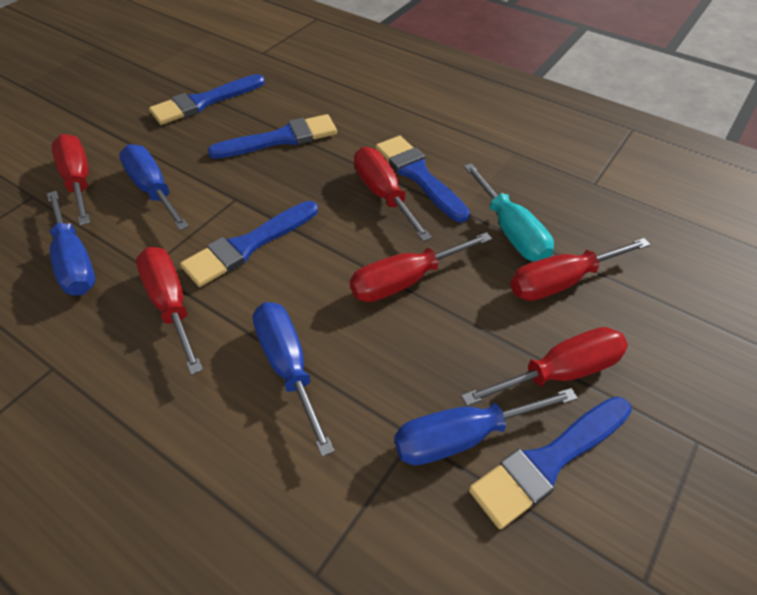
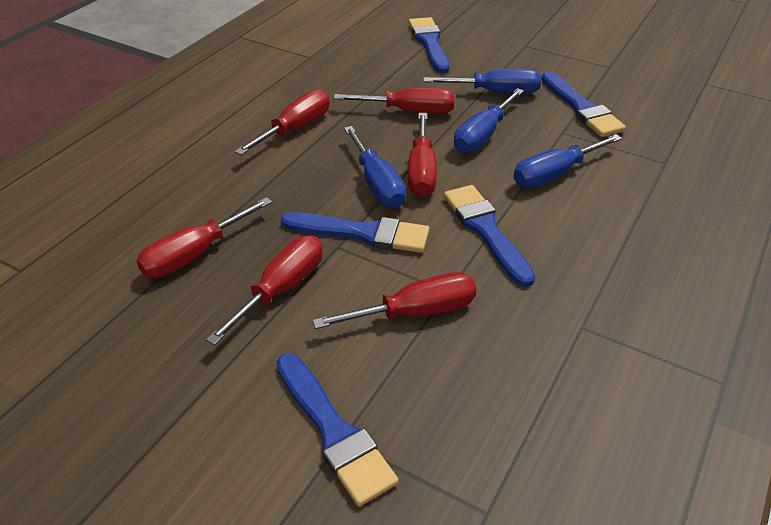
turquoise screwdriver: [464,163,554,261] = 1 -> none = 0

